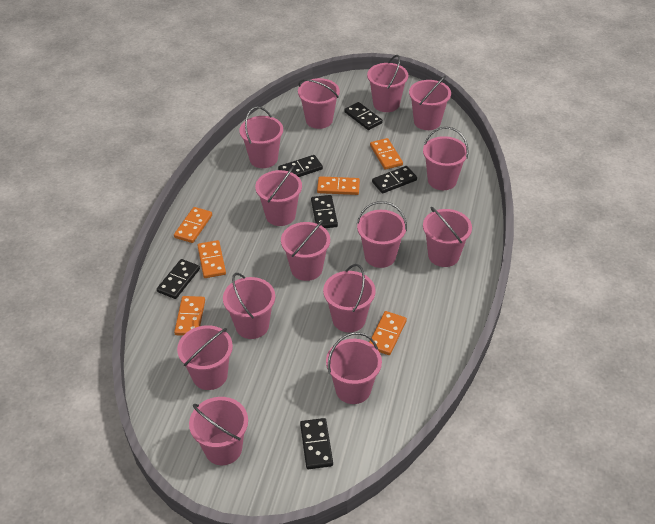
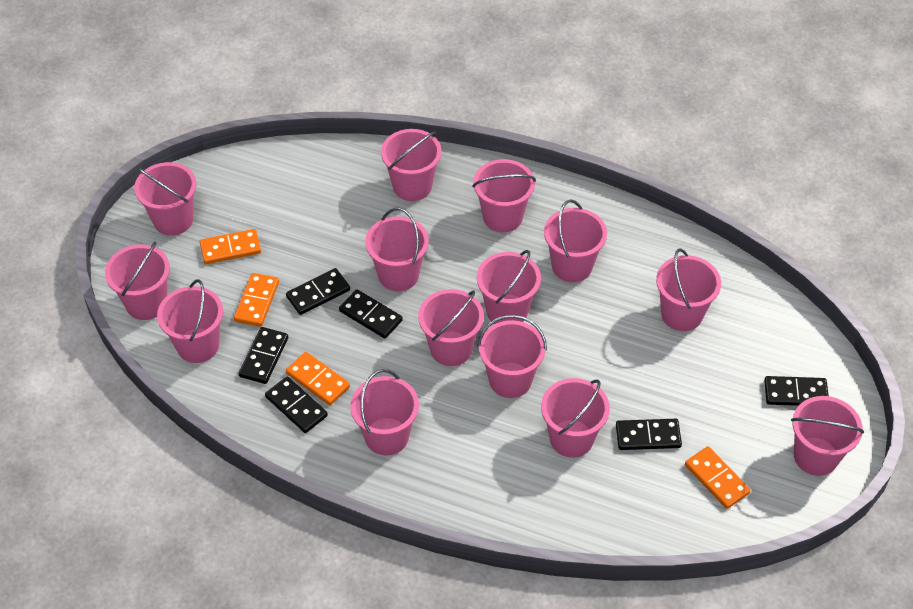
orange domino: [174,207,212,243] [174,296,205,336] [197,240,226,278] [317,176,360,195] [369,311,407,355] [370,138,403,170] = 6 -> [200,229,261,264] [234,273,279,327] [286,352,350,405] [685,446,751,509] = 4

